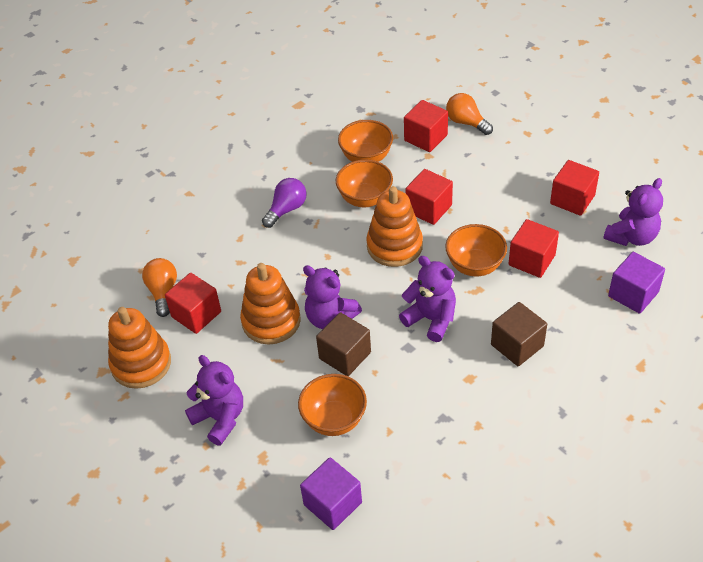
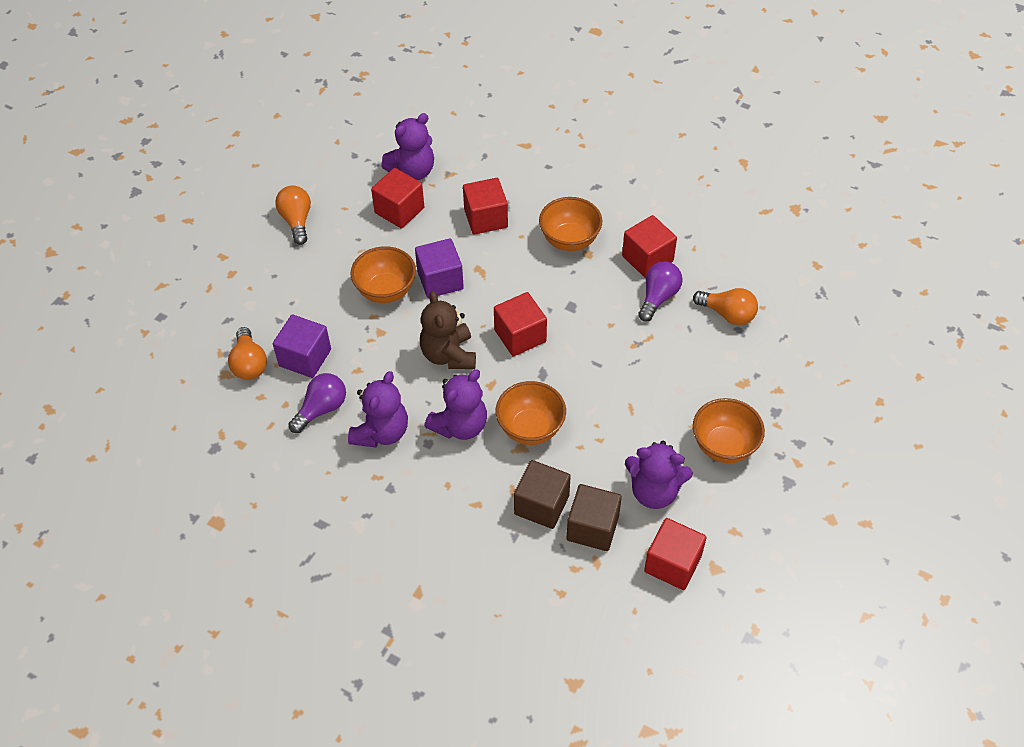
brown teddy bear: none = 0 -> [420,291,476,369] = 1
orange light bulb: [142,258,177,317] [446,93,493,135] = 2 -> [228,327,267,380] [275,185,311,245] [693,288,758,325] = 3
orange stacking toy: [108,307,171,389] [240,263,301,345] [366,186,423,267] = 3 -> none = 0
purple light bulb: [262,178,306,228] = 1 -> [288,373,346,433] [638,261,683,322] = 2

